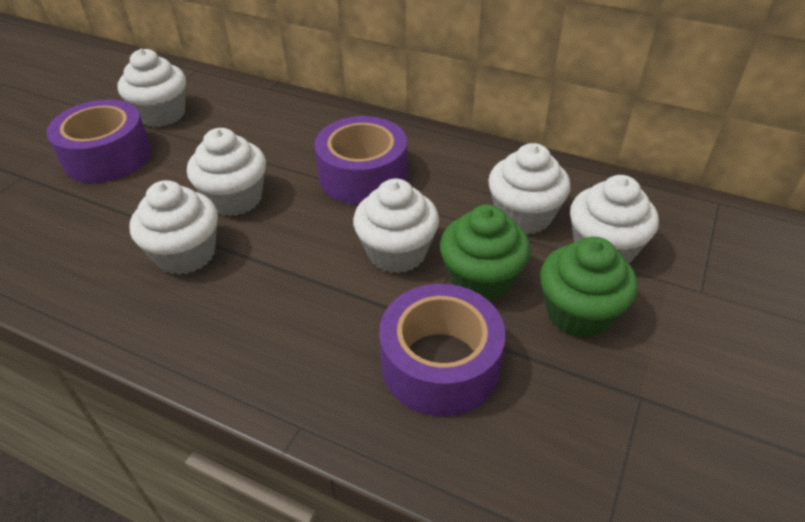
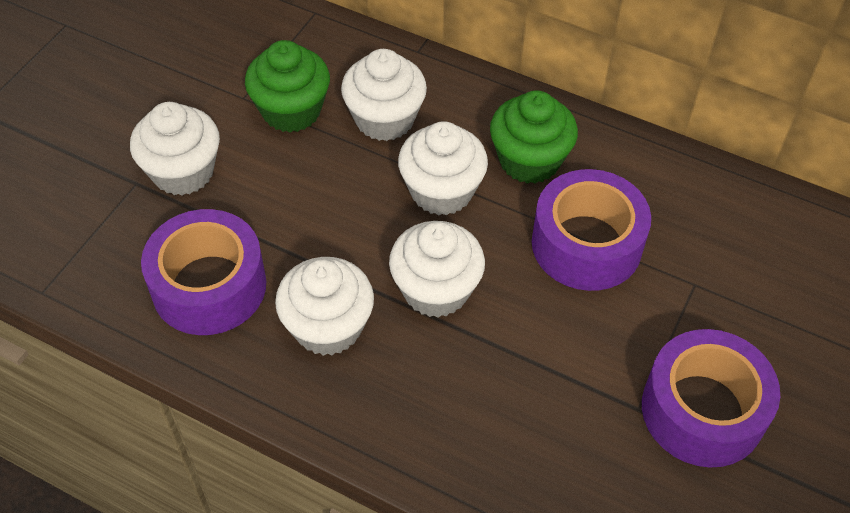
white cupcake: [118,49,186,127] [130,180,218,275] [187,128,266,216] [353,178,439,273] [488,143,571,234] [570,175,659,263] = 6 -> [130,102,220,196] [275,257,374,356] [341,49,427,141] [389,221,485,317] [398,121,488,216] = 5

